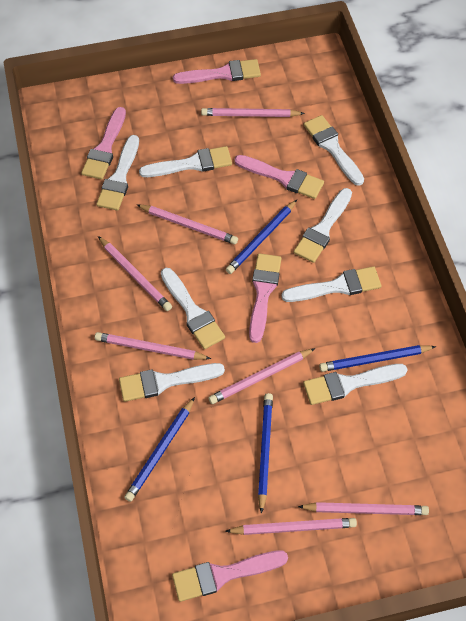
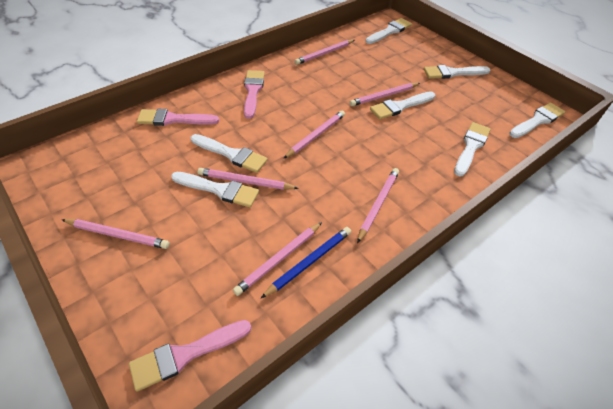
blue pencil: [124,397,195,502] [226,200,297,274] [258,393,273,514] [319,345,436,372] = 4 -> [261,227,351,298] = 1
pink brush: [81,107,126,180] [172,550,288,602] [173,59,261,84] [234,155,324,199] [249,253,282,343] = 5 -> [129,320,251,392] [137,109,219,126] [244,70,265,119] = 3
white brush: [96,135,139,210] [119,363,225,402] [139,146,232,177] [161,268,225,349] [281,266,382,302] [294,188,352,263] [303,364,408,405] [304,115,364,186] = 8 -> [171,172,259,208] [191,134,268,173] [366,18,412,44] [370,91,435,119] [424,65,490,79] [454,122,491,177] [509,103,565,138] = 7

